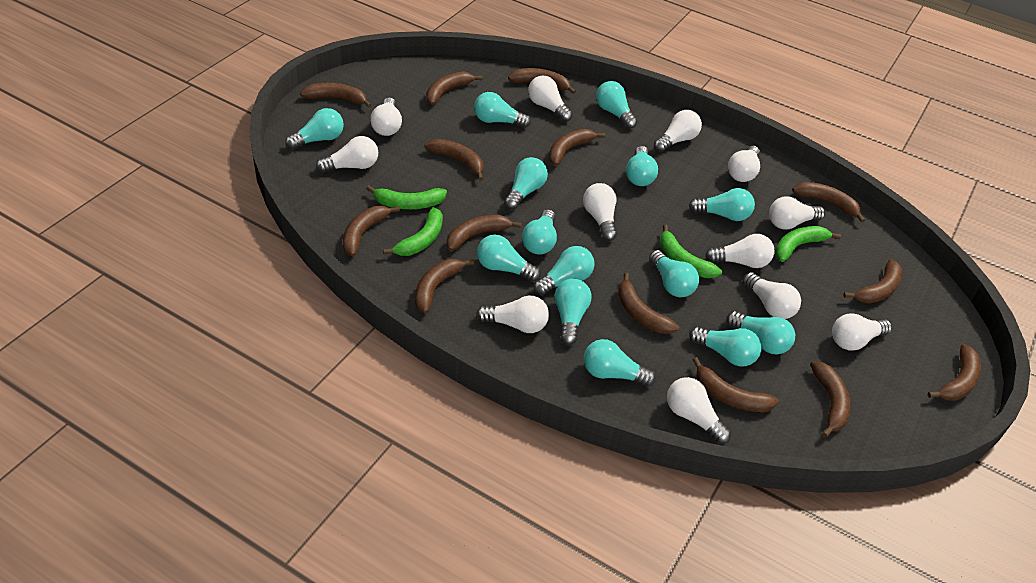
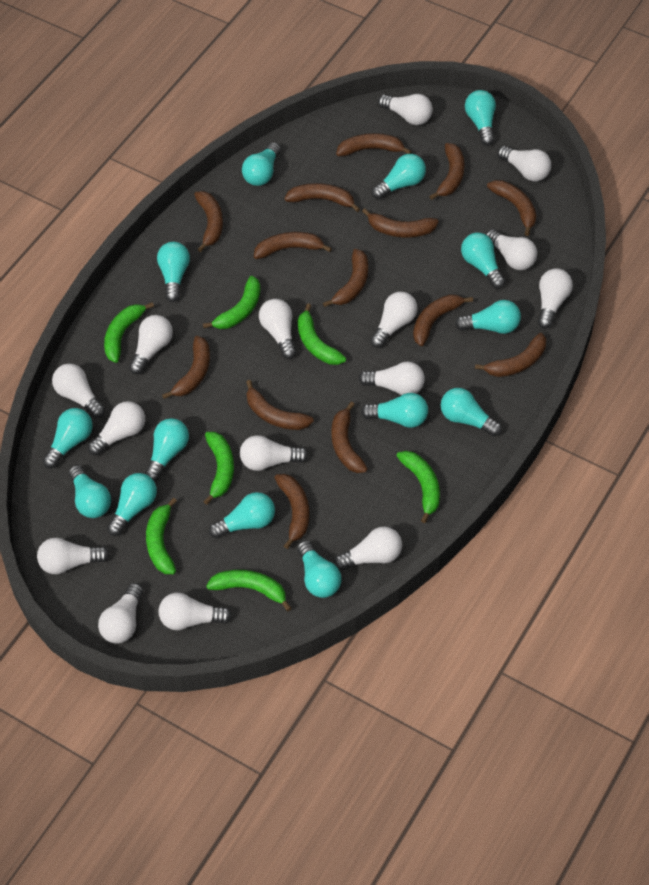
green banana: [366,185,447,209] [383,207,443,256] [660,224,722,278] [775,226,841,262] = 4 -> [104,302,154,363] [146,498,177,574] [203,276,260,329] [203,432,234,505] [206,570,291,611] [298,303,346,365] [396,451,440,523] = 7
white light bulb: [316,136,378,173] [370,97,402,136] [476,296,549,333] [528,75,573,122] [583,183,617,241] [654,110,702,152] [667,377,731,444] [705,234,774,268] [728,146,760,182] [743,272,801,319] [769,196,825,230] [832,313,892,351] = 12 -> [37,538,110,574] [52,363,105,418] [88,401,145,455] [98,583,143,644] [129,315,173,375] [159,593,232,630] [240,435,309,471] [259,299,297,359] [334,527,402,570] [359,362,425,395] [370,292,417,348] [378,94,433,125] [486,229,537,270] [498,146,551,181] [538,268,573,329] = 15

